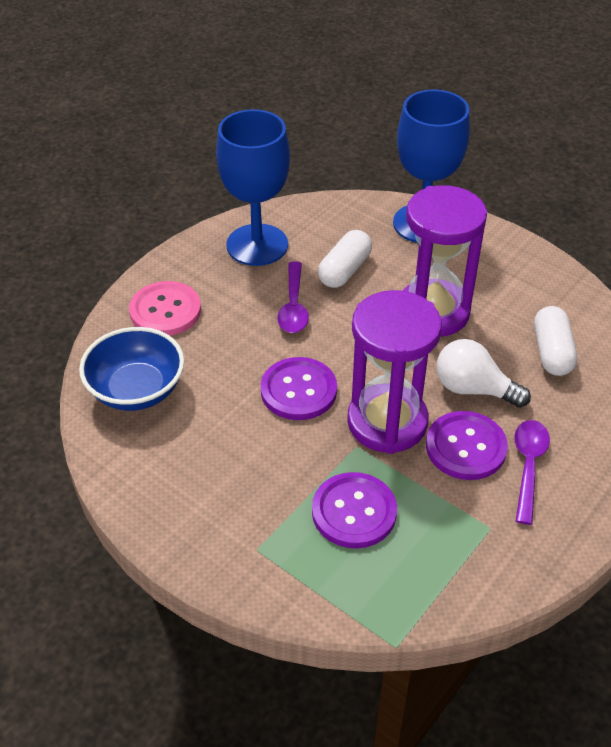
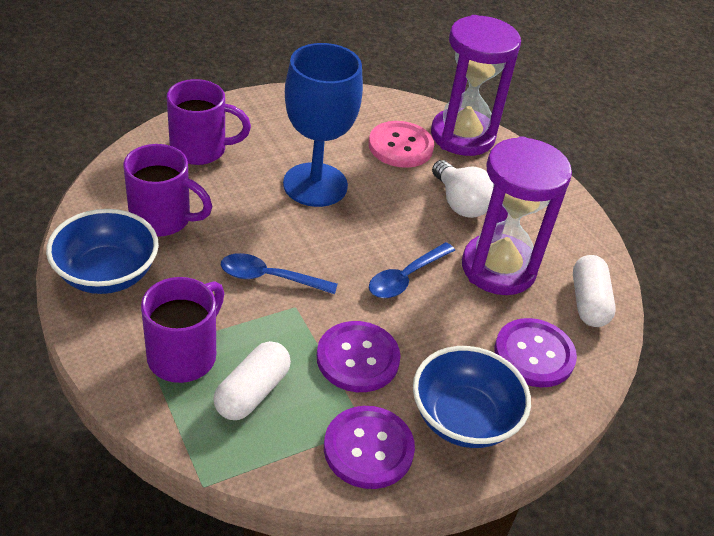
blue bowl: [79,327,184,411] = 1 -> [46,209,159,294] [413,346,531,448] = 2
blue goblet: [216,109,290,266] [393,90,470,243] = 2 -> [283,43,363,207] = 1
blue spoon: none = 0 -> [221,253,338,294] [369,242,455,298] = 2
purple mug: none = 0 -> [123,144,212,237] [141,277,224,383] [167,79,251,165] = 3
purple spoon: [277,261,309,333] [514,420,550,525] = 2 -> none = 0

